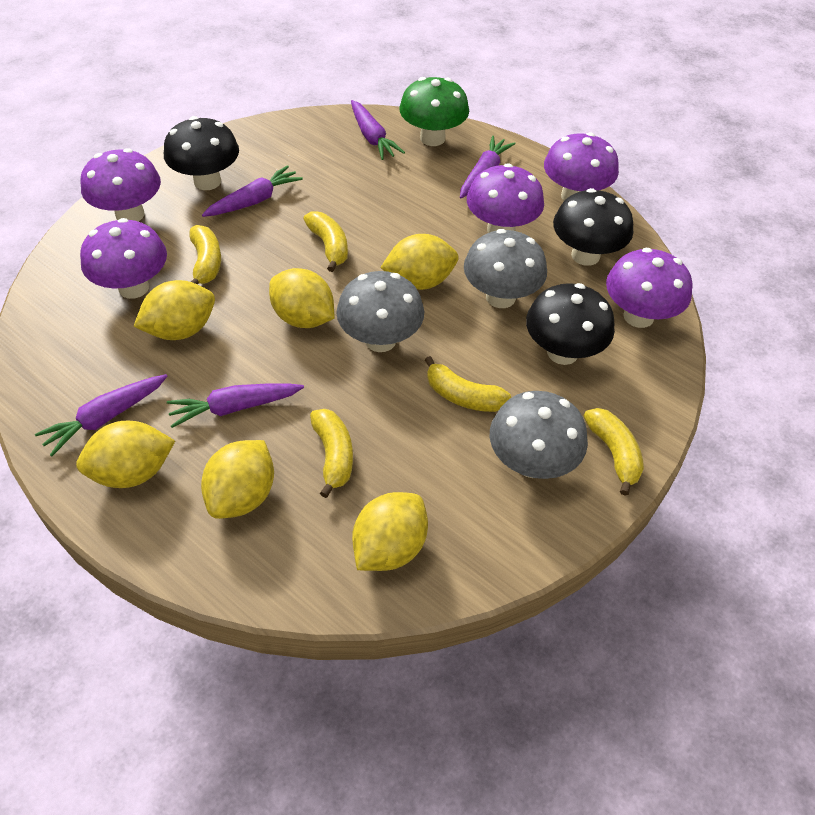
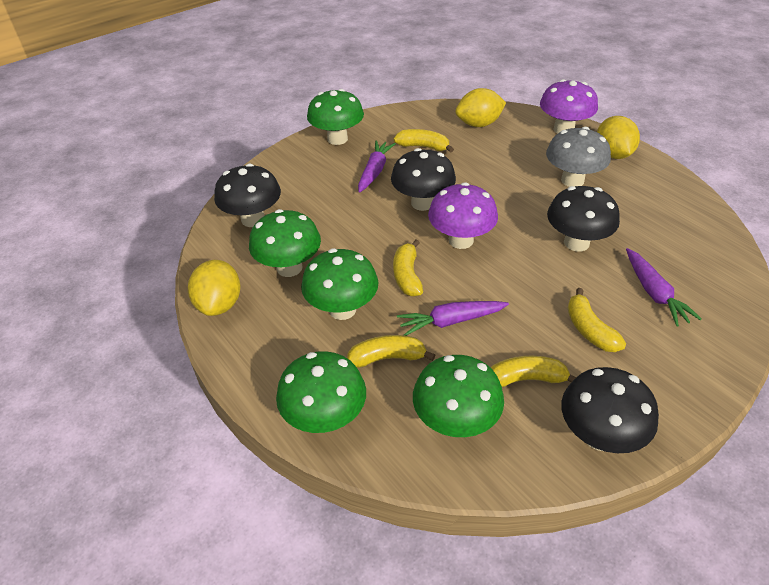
black mushroom: [164,116,239,190] [526,283,615,365] [553,188,633,266] = 3 -> [214,164,281,227] [391,148,456,211] [547,186,620,252] [561,367,659,453] = 4
green mushroom: [399,77,469,146] = 1 -> [249,209,321,277] [276,351,366,433] [301,249,378,320] [307,89,364,145] [413,355,504,437] = 5
grey mushroom: [336,271,424,352] [464,229,547,308] [490,391,588,479] = 3 -> [546,127,611,187] = 1
purple carrot: [35,374,167,456] [167,383,304,428] [202,165,303,217] [351,100,405,160] [460,136,516,198] = 5 -> [358,140,396,193] [397,301,509,336] [626,248,702,326] = 3
purple mushroom: [80,218,167,299] [81,148,161,222] [467,163,544,233] [544,132,619,201] [606,248,693,328] = 5 -> [428,182,498,249] [540,79,598,134] = 2
yellow lemon: [76,421,175,488] [133,280,215,340] [201,440,274,519] [269,268,334,328] [352,492,428,571] [380,234,459,290] = 6 -> [188,260,240,316] [455,88,506,127] [597,116,640,159] = 3

